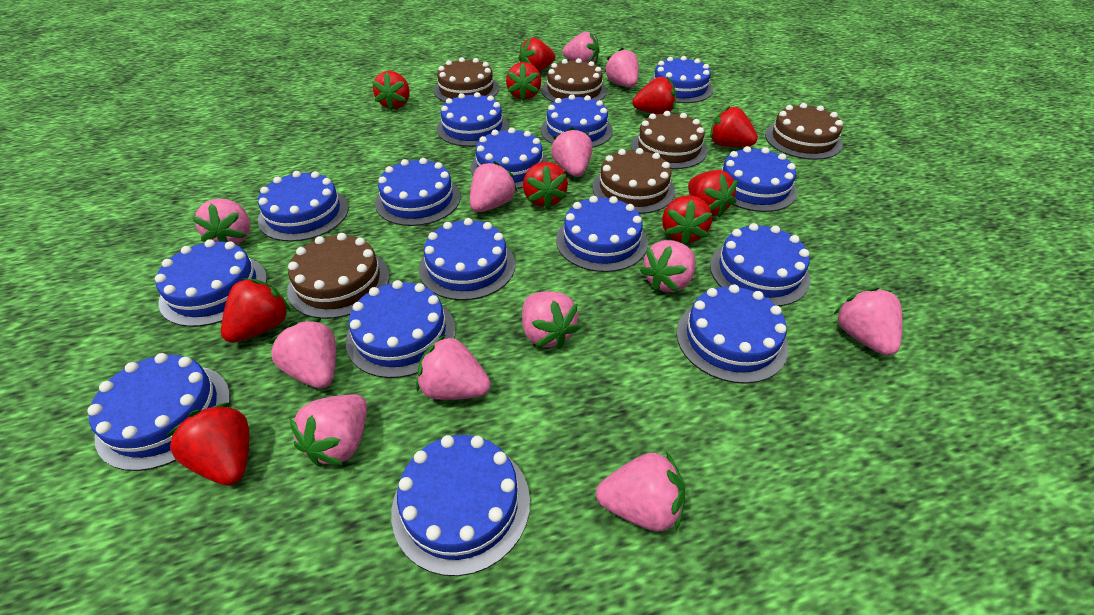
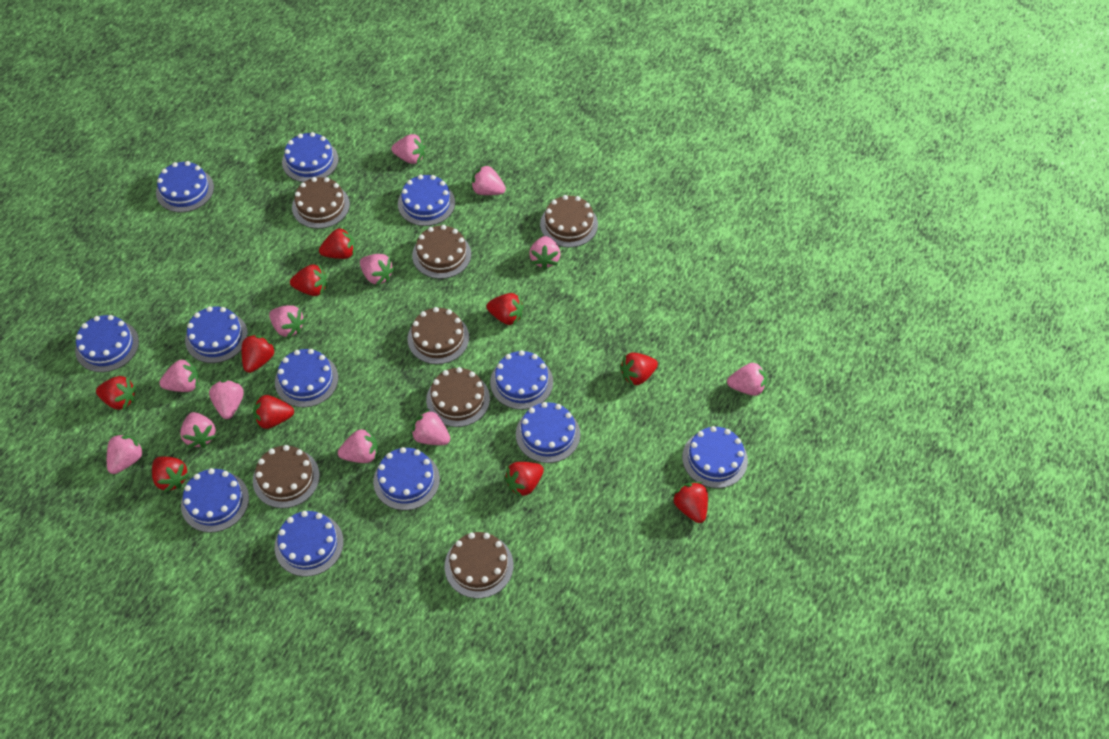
blue cake: [87,353,230,471] [155,239,267,327] [258,171,349,242] [346,280,456,378] [375,158,460,226] [391,435,530,576] [419,218,515,300] [437,92,509,147] [471,127,548,189] [541,94,613,148] [556,196,648,272] [648,56,713,103] [676,284,788,384] [710,223,810,306] [720,146,797,212] = 15 -> [75,315,139,372] [156,161,214,212] [181,468,249,533] [185,306,248,363] [275,349,338,407] [275,511,344,577] [282,132,339,182] [373,447,440,510] [398,174,455,226] [490,350,553,410] [516,402,580,463] [682,426,748,488] = 12
brown cake: [287,233,390,319] [434,57,499,102] [542,58,607,102] [593,148,675,214] [631,111,707,169] [765,103,843,160] = 6 -> [253,445,320,508] [292,177,350,229] [408,307,469,364] [412,225,471,279] [426,367,490,427] [444,532,513,598] [540,195,598,248] = 7

